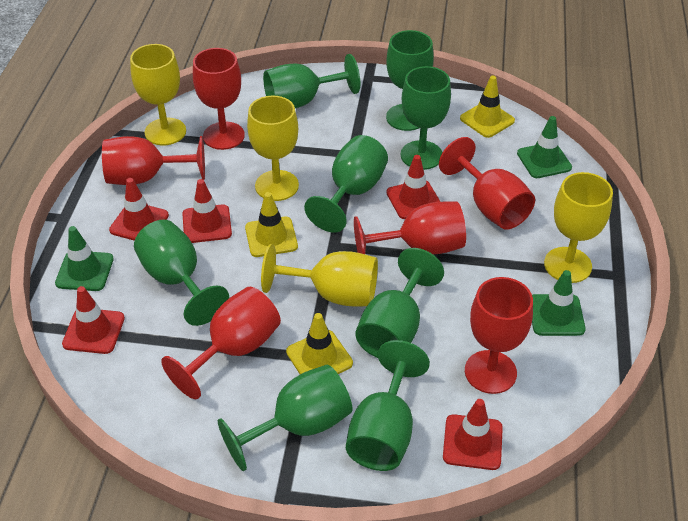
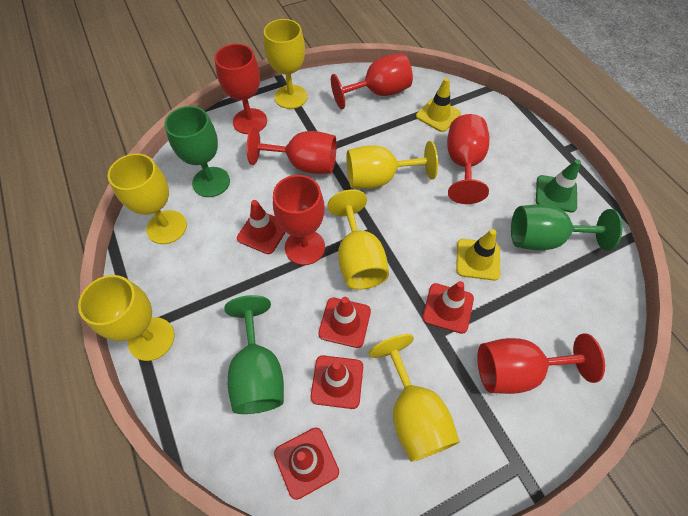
green goblet: [134,220,229,326] [218,365,353,471] [263,54,360,108] [304,135,388,232] [346,340,430,471] [355,248,444,358] [386,30,434,131] [401,66,451,170] = 8 -> [164,106,230,197] [224,295,284,414] [511,204,623,251] = 3
green traffic cone: [55,226,114,291] [517,116,572,178] [532,270,586,336] = 3 -> [536,159,581,212] = 1
yellow goblet: [130,44,186,145] [247,96,299,201] [261,244,378,306] [544,172,613,283] = 4 -> [78,275,174,361] [108,154,187,244] [264,19,308,109] [327,189,389,290] [346,141,438,189] [369,334,460,462] = 6
yellow traffic cone: [245,192,298,257] [286,313,353,374] [460,76,515,138] = 3 -> [416,78,461,132] [456,229,500,281] = 2

